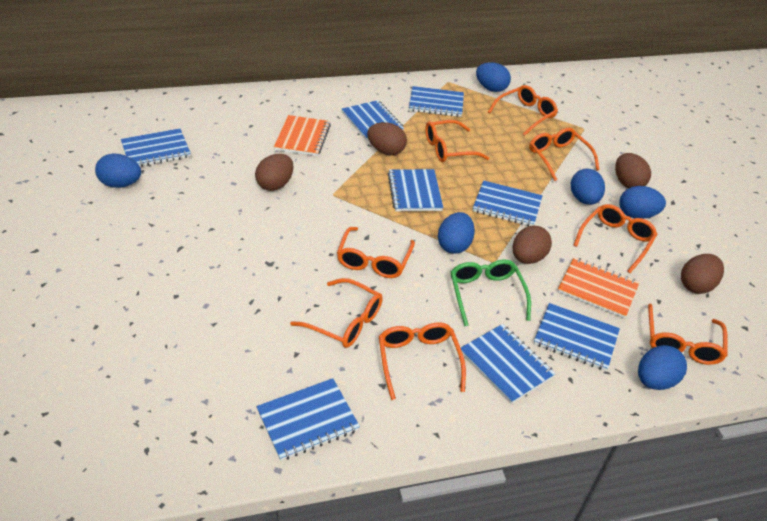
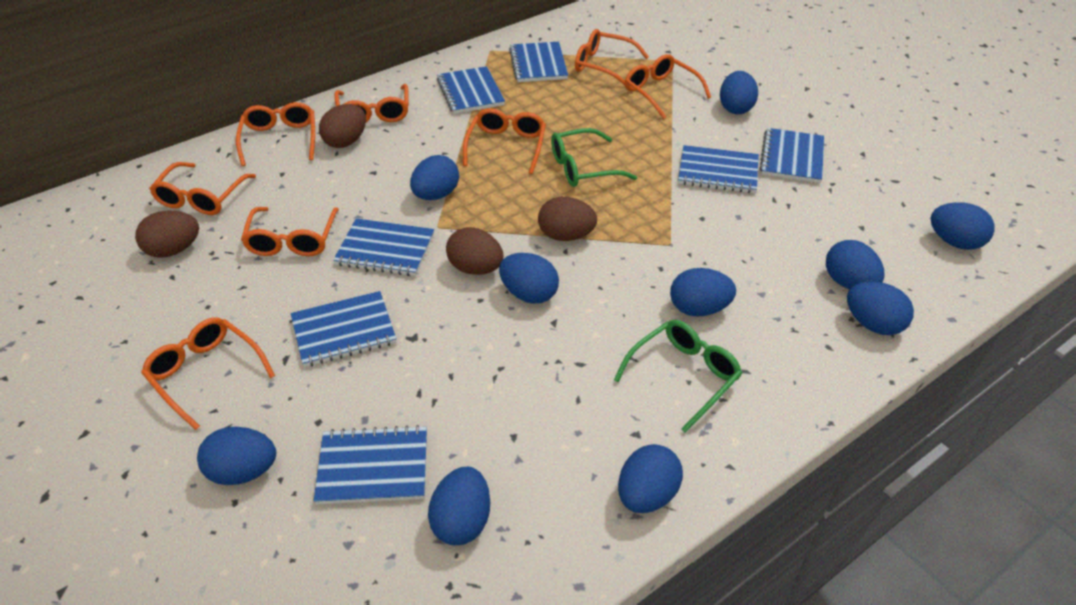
blue egg: [95,154,141,188] [438,212,475,254] [476,62,511,92] [571,169,605,205] [619,186,666,219] [638,345,687,390] = 6 -> [197,427,276,485] [410,155,459,200] [428,467,490,545] [499,253,559,304] [618,444,683,513] [670,268,736,317] [720,71,758,114] [826,240,884,290] [847,281,914,335] [931,202,995,250] = 10
blue notebook: [121,128,191,167] [256,378,360,461] [342,100,404,141] [388,169,443,211] [409,86,464,117] [461,324,556,404] [473,180,543,226] [534,303,620,371] = 8 -> [291,291,396,367] [314,425,427,505] [333,218,434,276] [437,66,505,114] [509,42,568,82] [678,145,759,193] [759,128,824,183] = 7
brown egg: [255,154,294,191] [367,122,407,155] [513,225,552,264] [615,153,651,188] [681,254,724,294] = 5 -> [135,211,199,258] [319,104,366,148] [446,227,504,275] [538,197,597,241] = 4
green glasses: [451,260,531,326] = 1 -> [551,128,637,187] [614,320,742,433] = 2
orange notebook: [274,115,331,156] [557,257,640,319] = 2 -> none = 0

